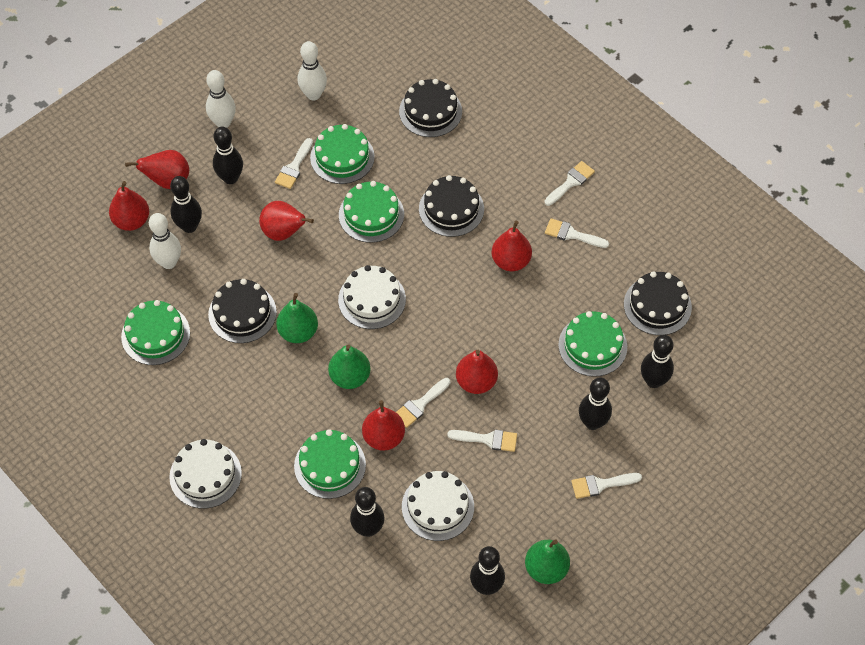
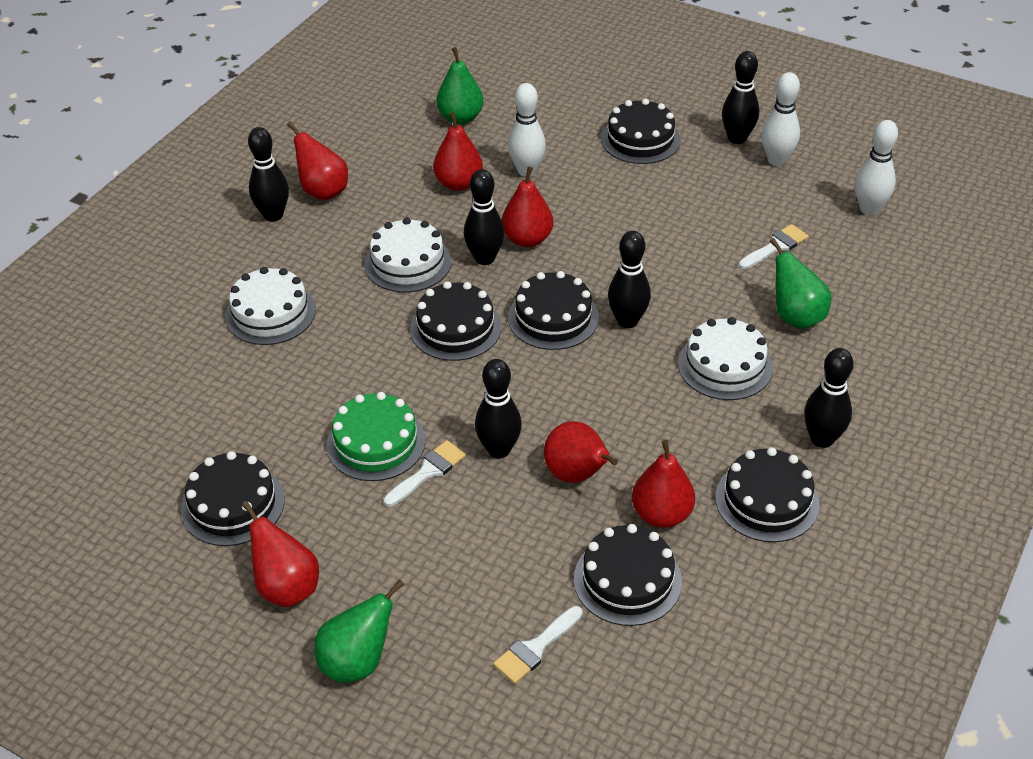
black cake: [208,279,277,343] [399,79,462,137] [419,175,484,237] [624,271,692,335] = 4 -> [181,451,285,546] [410,281,501,361] [508,271,599,350] [574,524,682,626] [601,99,681,164] [715,447,820,542] = 6
green cake: [121,300,190,365] [294,429,366,499] [310,124,375,184] [339,181,404,243] [558,311,627,377] = 5 -> [327,392,426,481] = 1
white brush: [275,138,313,189] [396,378,450,428] [447,429,517,452] [545,161,595,206] [545,218,609,248] [571,473,642,499] = 6 -> [384,440,466,507] [493,606,583,684] [739,224,809,269] = 3

